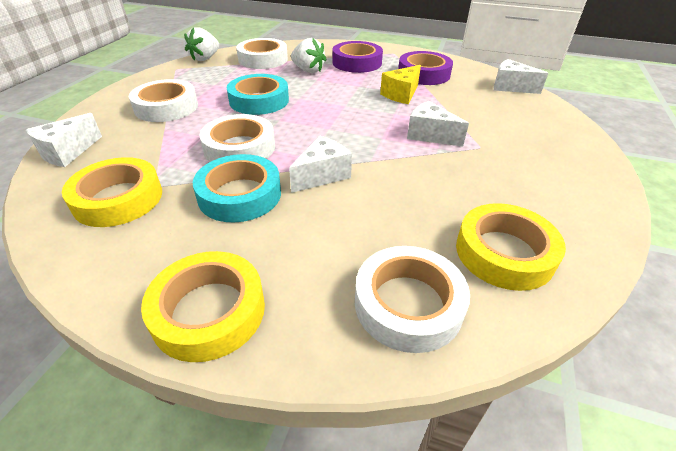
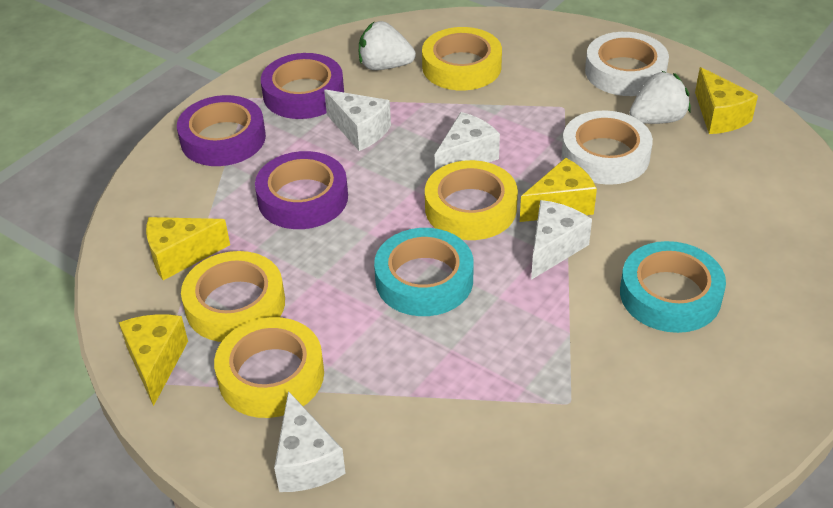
purple tape: [332,41,383,73] [398,51,453,85] = 2 -> [177,95,266,166] [255,151,348,229] [261,53,344,119] = 3
white tape: [129,79,198,122] [199,114,275,162] [236,38,288,69] [355,246,470,353] = 4 -> [561,110,653,185] [585,32,669,96] = 2
yellow cheese: [380,65,421,104] = 1 -> [119,314,188,406] [146,217,230,280] [520,158,597,222] [695,67,758,134] = 4
yellow tape: [62,157,162,227] [141,251,265,362] [456,203,566,291] = 3 -> [181,251,285,342] [214,317,324,418] [422,27,502,90] [425,160,518,240] = 4

